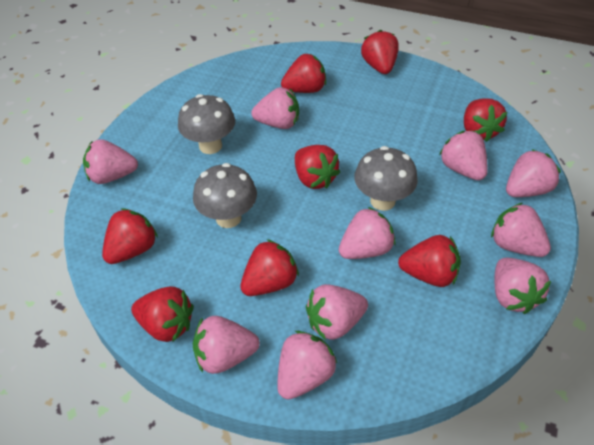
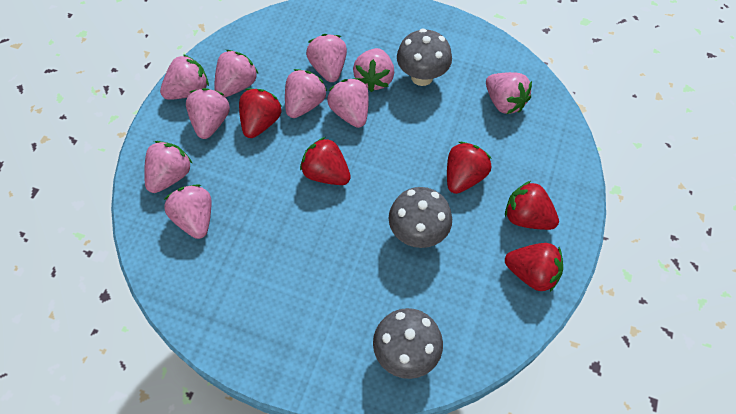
red strawberry: [102,208,158,264] [131,286,194,342] [240,239,299,296] [281,54,326,93] [295,145,340,189] [361,30,399,74] [398,235,461,287] [464,98,507,142] = 8 -> [239,88,282,138] [300,137,351,185] [447,142,491,194] [505,181,559,230] [505,243,563,292] = 5

